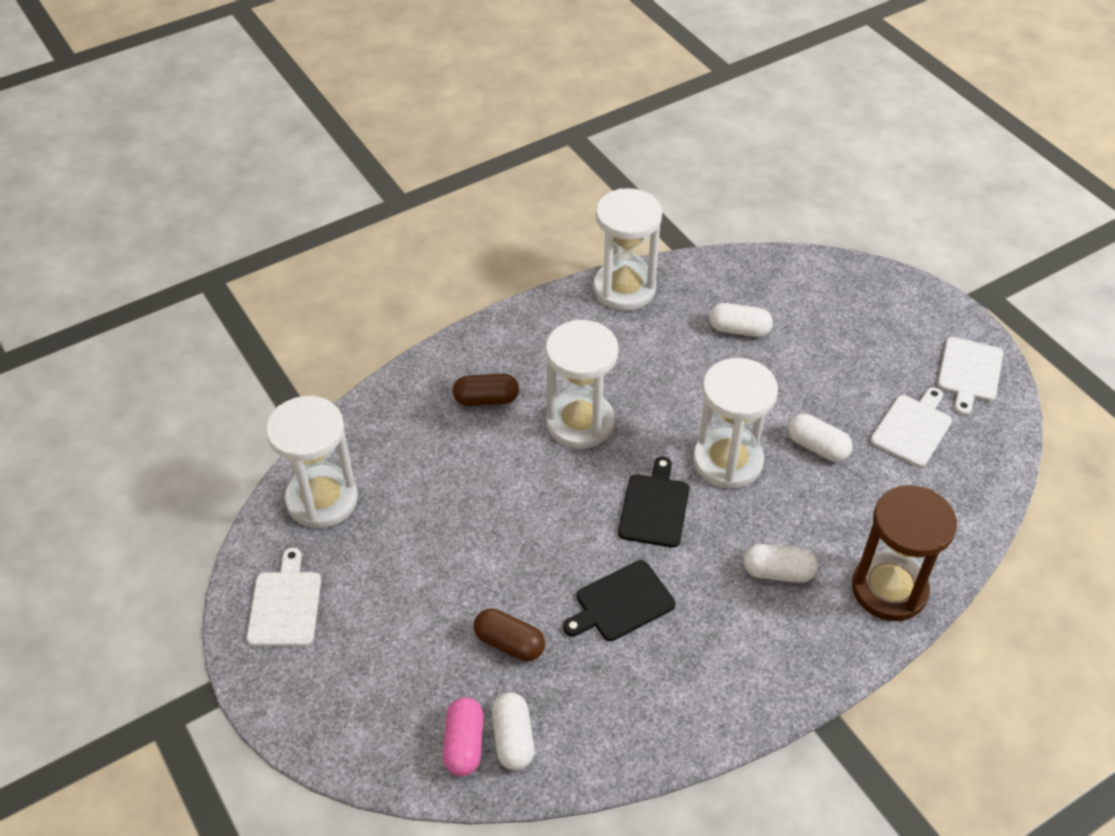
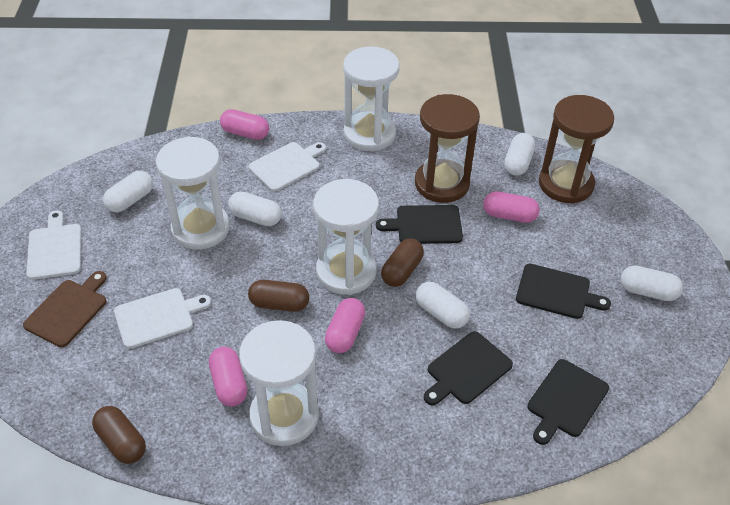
black cutting board: [563,560,675,641] [618,457,689,547] = 2 -> [376,205,463,244] [424,331,513,405] [516,264,611,319] [527,359,609,445] = 4
brown capsule: [453,374,519,406] [474,608,545,661] = 2 -> [92,406,146,464] [248,280,309,312] [381,238,424,287] = 3
brown cutting board: none = 0 -> [23,271,107,347] = 1
brown hourglass: [852,485,957,621] = 1 -> [415,94,480,203] [539,95,614,204] = 2
pink capsule: [443,697,484,776] = 1 -> [209,347,247,406] [220,109,269,140] [325,298,365,353] [483,191,540,223] = 4
white capsule: [492,692,534,770] [709,303,773,337] [743,544,818,583] [788,414,853,462] = 4 -> [103,171,153,213] [228,191,282,226] [416,282,470,329] [504,133,535,176] [621,265,683,301] = 5

